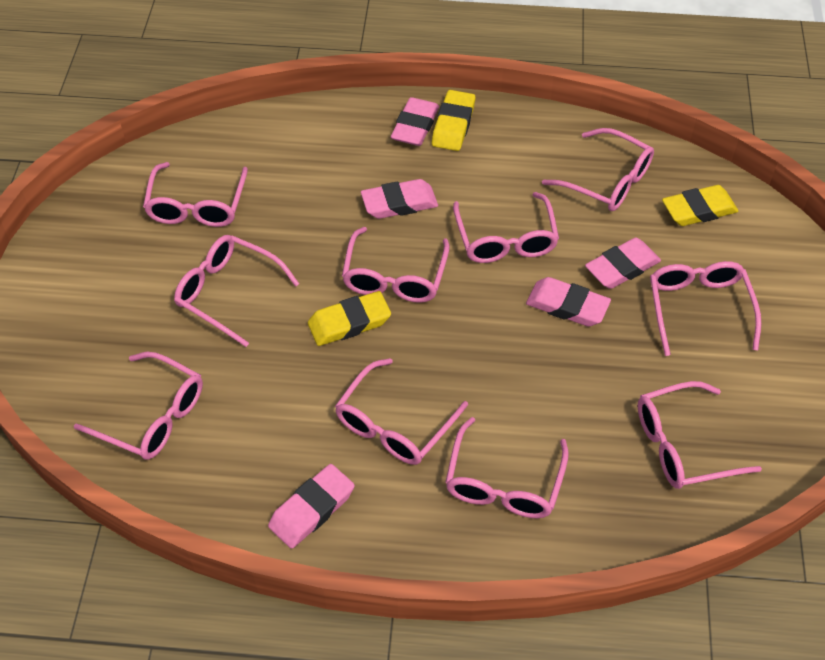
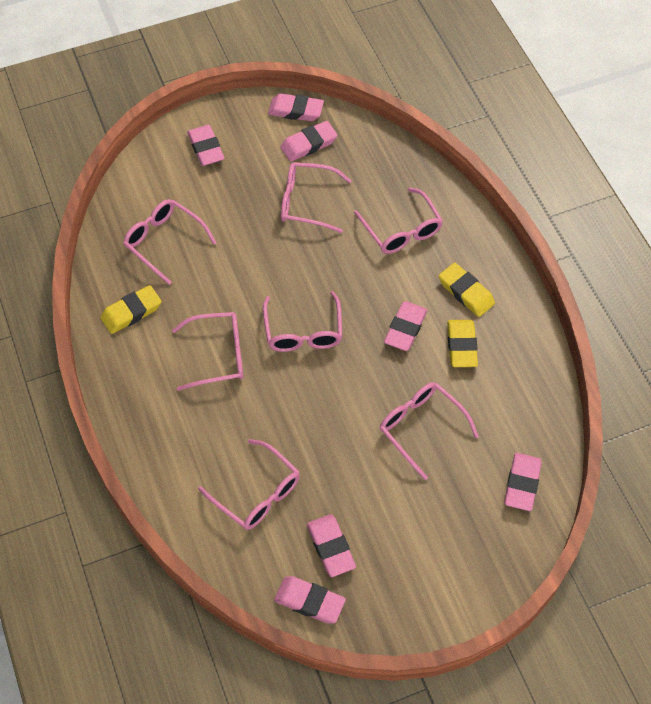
pink eraser: [268,464,355,549] [361,179,438,219] [391,97,439,146] [526,277,611,326] [585,237,661,289] = 5 -> [187,125,225,166] [268,93,324,121] [274,576,346,623] [281,121,337,162] [307,514,356,577] [384,301,427,351] [505,453,542,511] = 7
pink glasses: [74,352,203,460] [143,162,248,227] [174,235,299,347] [335,358,468,465] [342,227,450,303] [445,417,569,518] [453,192,559,263] [542,128,654,211] [638,381,762,489] [650,261,761,356] = 10 -> [123,199,217,285] [172,312,243,391] [198,439,300,530] [263,291,343,352] [281,162,352,233] [354,188,443,254] [380,382,479,480] = 7

